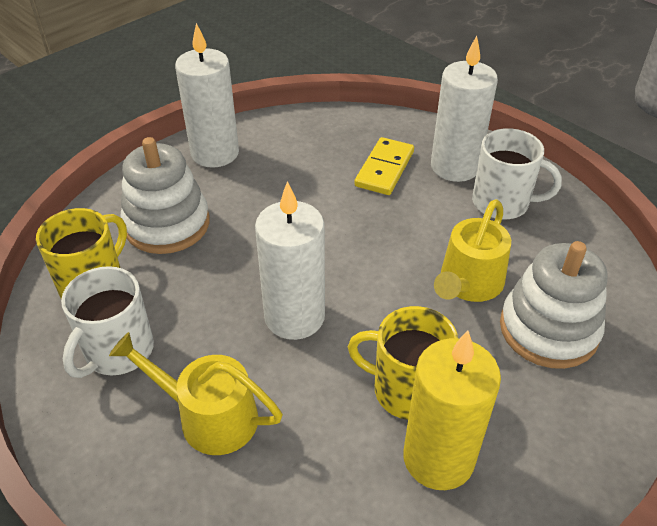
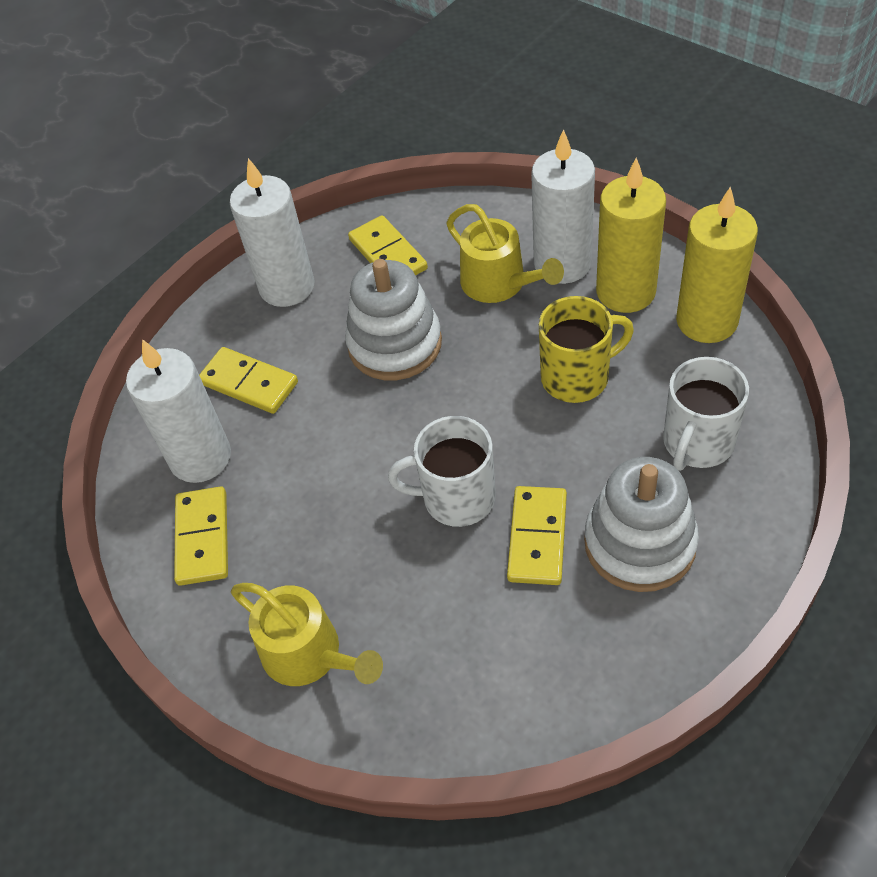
yellow candle: [403,331,501,490] = 1 -> [596,158,666,313] [676,186,758,343] = 2
yellow domino: [354,137,414,195] = 1 -> [174,486,228,586] [199,347,298,414] [348,215,428,276] [507,486,567,585] = 4
yellow mug: [36,208,127,299] [348,306,458,420] = 2 -> [539,296,634,403] = 1

